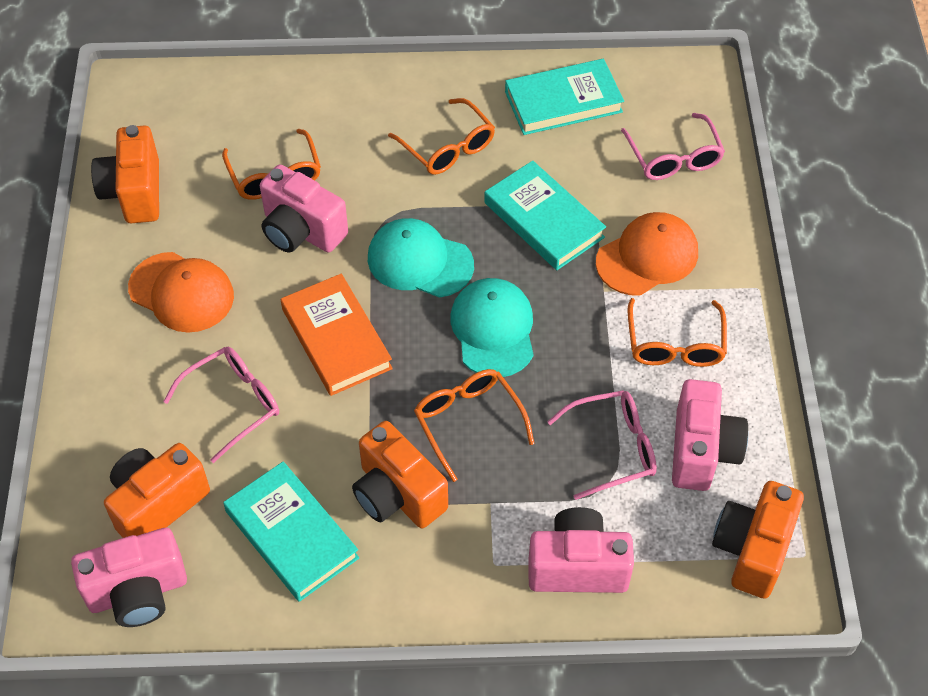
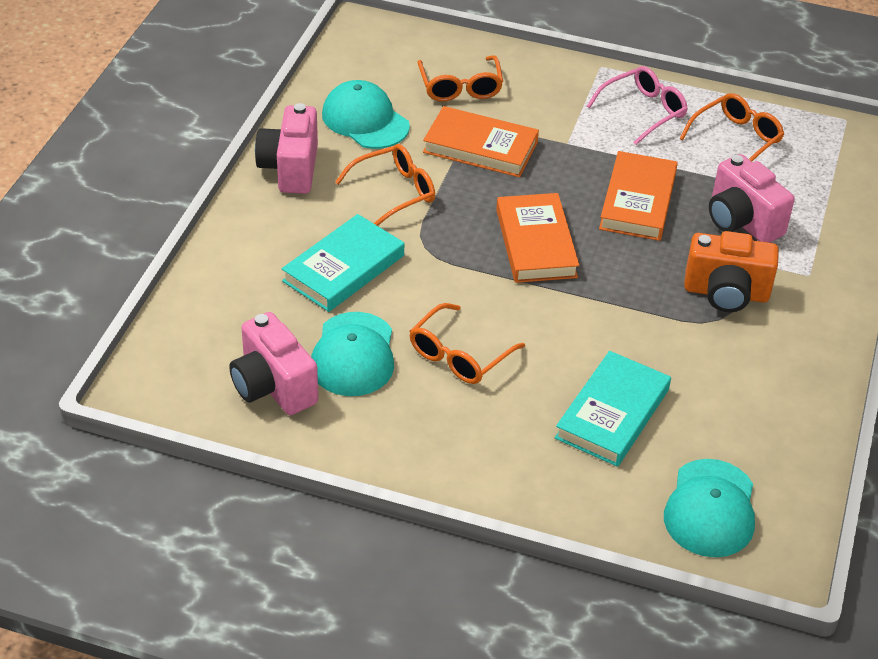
orange book: [281,274,393,396] = 1 -> [423,106,539,177] [496,193,579,283] [599,151,678,241] = 3
orange camera: [91,125,159,223] [104,443,210,538] [352,421,448,528] [712,481,804,599] = 4 -> [684,231,779,312] = 1
orange cap: [128,252,234,333] [596,212,698,296] = 2 -> none = 0
pink camera: [71,528,187,627] [260,164,348,252] [528,507,634,593] [672,379,748,491] = 4 -> [229,312,318,415] [255,103,318,194] [709,154,795,243] = 3
pink glasses: [163,347,279,463] [547,390,657,500] [621,113,725,180] = 3 -> [587,66,688,145] = 1
turquoise book: [223,461,359,602] [484,161,606,270] [505,59,624,135] = 3 -> [282,214,404,312] [555,351,671,467] = 2
turquoise cap: [368,218,474,298] [450,278,534,377] = 2 -> [311,312,394,396] [322,80,410,149] [664,459,755,557] = 3

